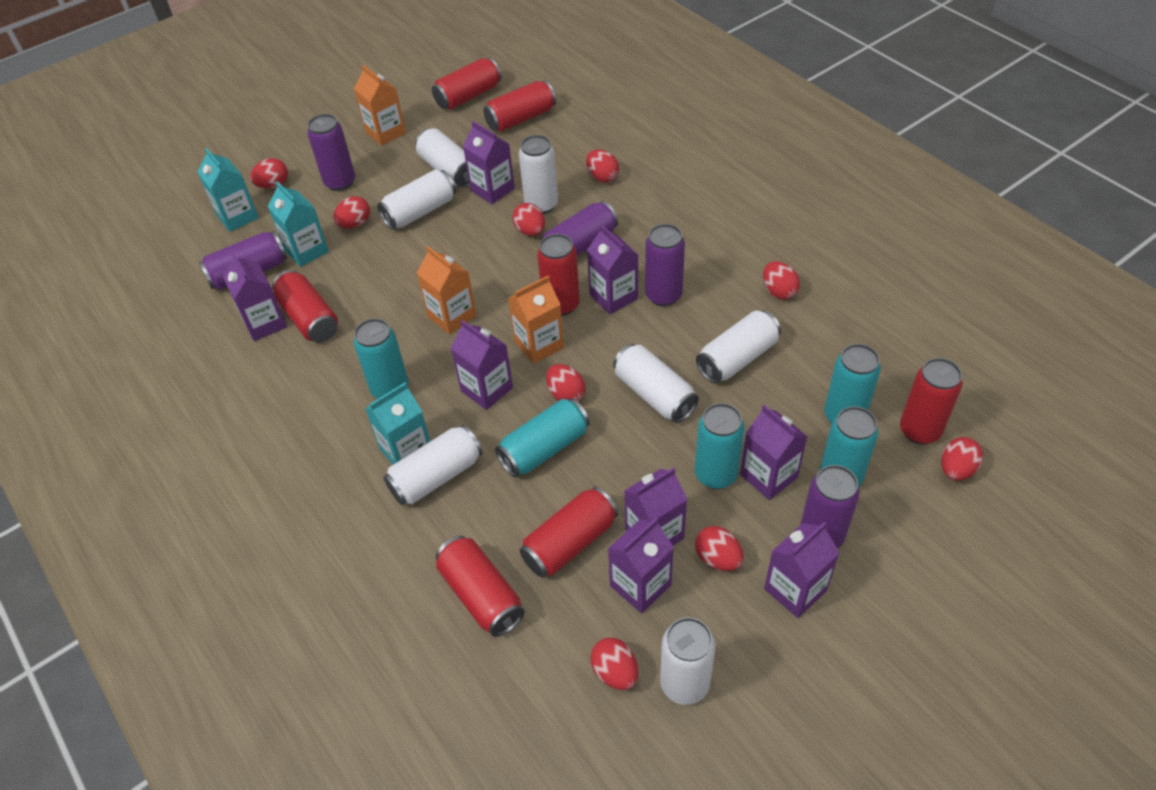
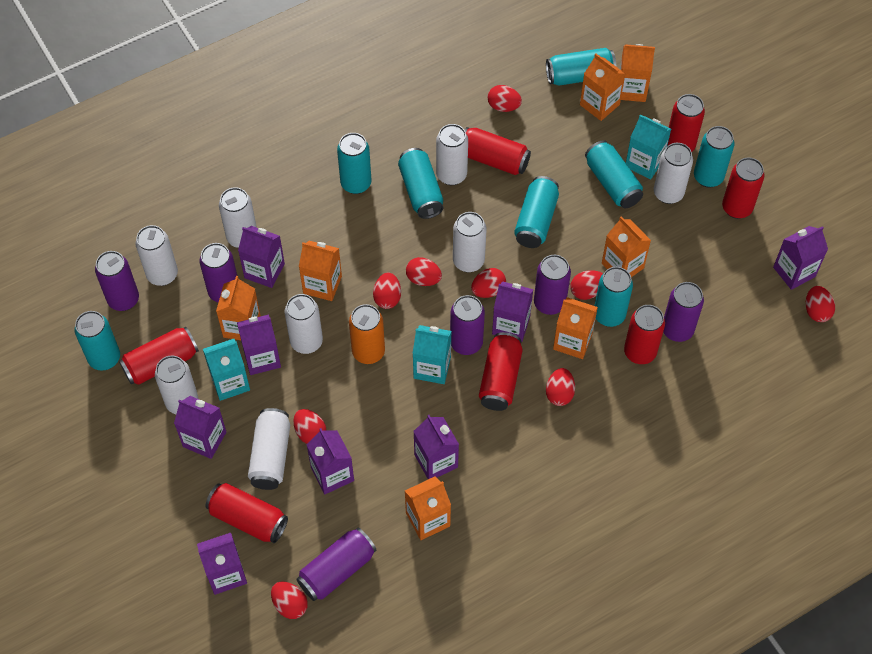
orange can: none = 0 -> [349,304,385,364] = 1
orange carton: [354,65,406,146] [417,246,477,335] [508,276,564,364] = 3 -> [216,276,261,340] [299,241,342,301] [405,476,451,540] [553,297,598,359] [580,54,625,121] [602,216,651,277] [620,44,655,102] = 7
purple can: [199,231,287,290] [307,114,355,191] [540,201,618,256] [645,224,685,306] [800,465,860,549] = 5 -> [95,251,139,311] [199,243,237,302] [296,527,377,601] [450,295,485,355] [534,255,571,315] [663,282,704,342] = 6
turquoise can: [354,318,409,399] [495,398,590,477] [695,403,745,489] [820,406,878,487] [824,344,881,424] = 5 -> [75,311,120,371] [337,133,371,194] [398,148,443,219] [514,176,559,248] [546,48,616,86] [585,140,643,208] [594,267,633,327] [694,126,734,188] = 8
white can: [377,169,456,230] [383,425,482,505] [415,128,470,187] [519,135,558,214] [613,344,699,423] [660,617,716,705] [696,310,781,383] = 7 -> [135,225,178,286] [155,356,198,414] [219,187,257,248] [248,408,290,490] [285,294,323,354] [436,124,468,185] [453,212,486,272] [654,143,693,204] = 8

